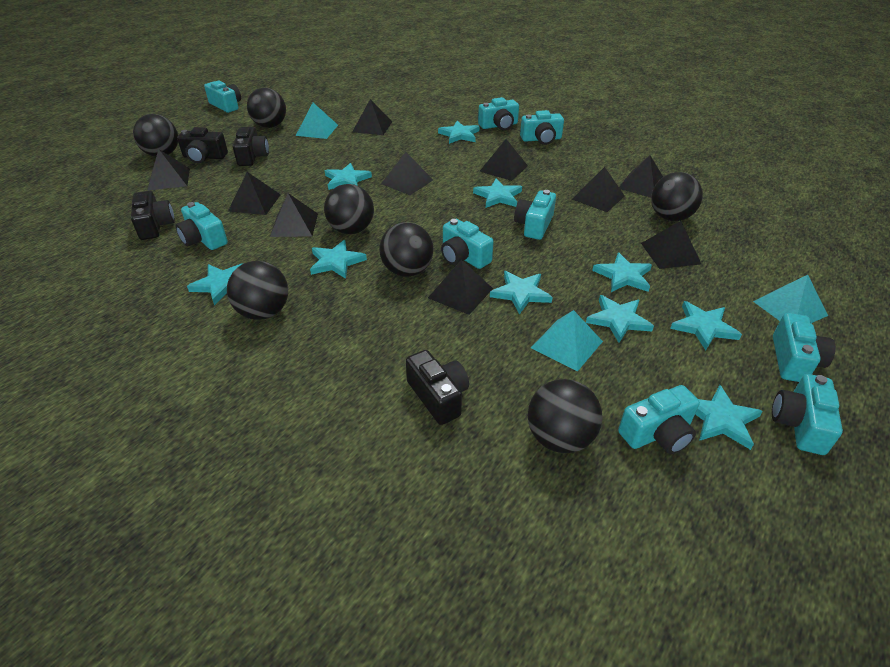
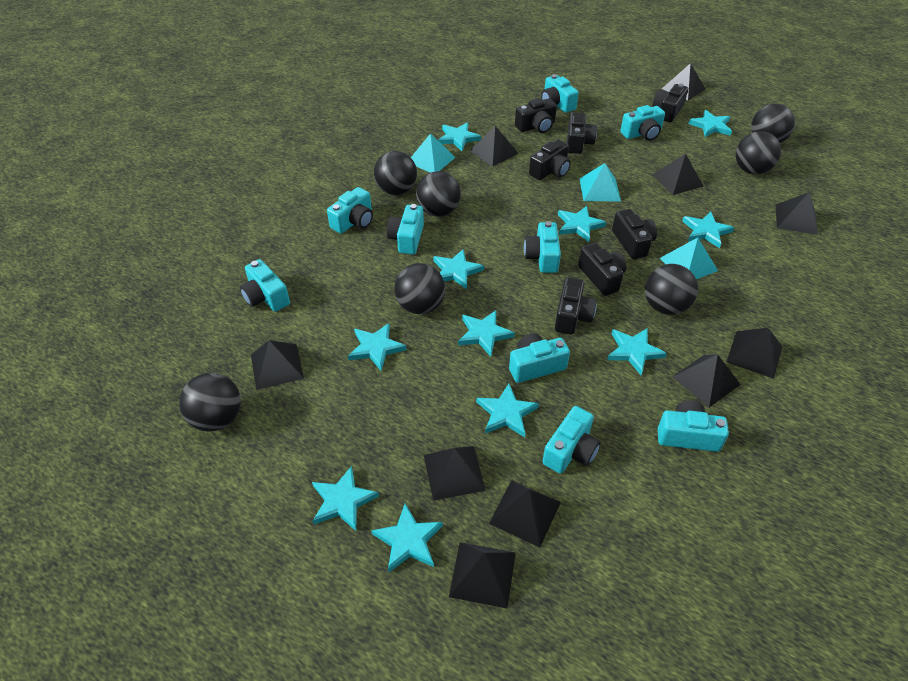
black camera: [131,191,175,240] [177,127,228,163] [232,127,269,166] [406,350,469,425] = 4 -> [515,98,557,133] [529,139,571,180] [555,278,597,335] [567,112,597,154] [578,243,626,296] [612,209,657,259] [652,83,688,122] = 7
turquoise star: [187,263,243,305] [310,240,367,279] [325,163,372,190] [438,121,480,144] [473,179,522,208] [490,271,552,315] [586,295,654,343] [592,253,652,292] [670,301,742,350] [695,385,763,450] = 10 -> [312,466,379,531] [348,323,407,371] [371,504,443,573] [433,249,484,289] [438,123,481,151] [458,310,515,357] [476,384,539,437] [558,206,606,242] [607,328,667,375] [682,212,734,248] [688,110,732,137] = 11

